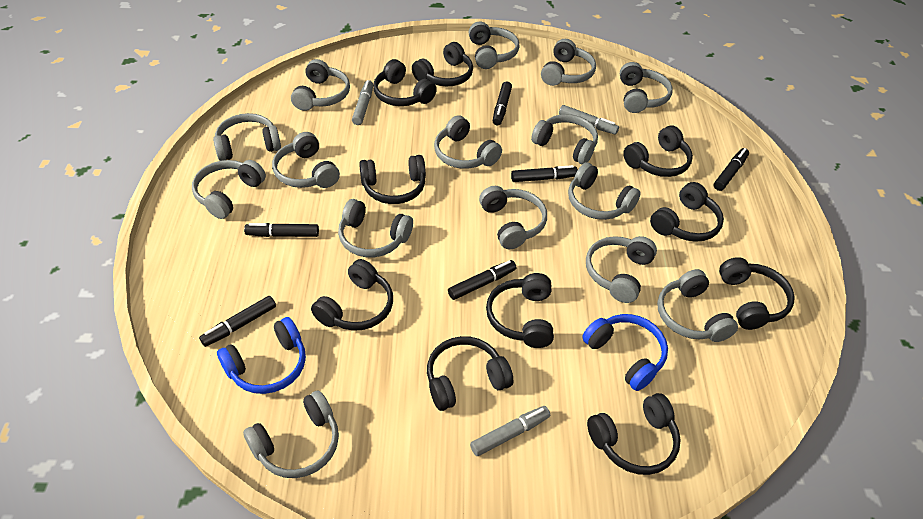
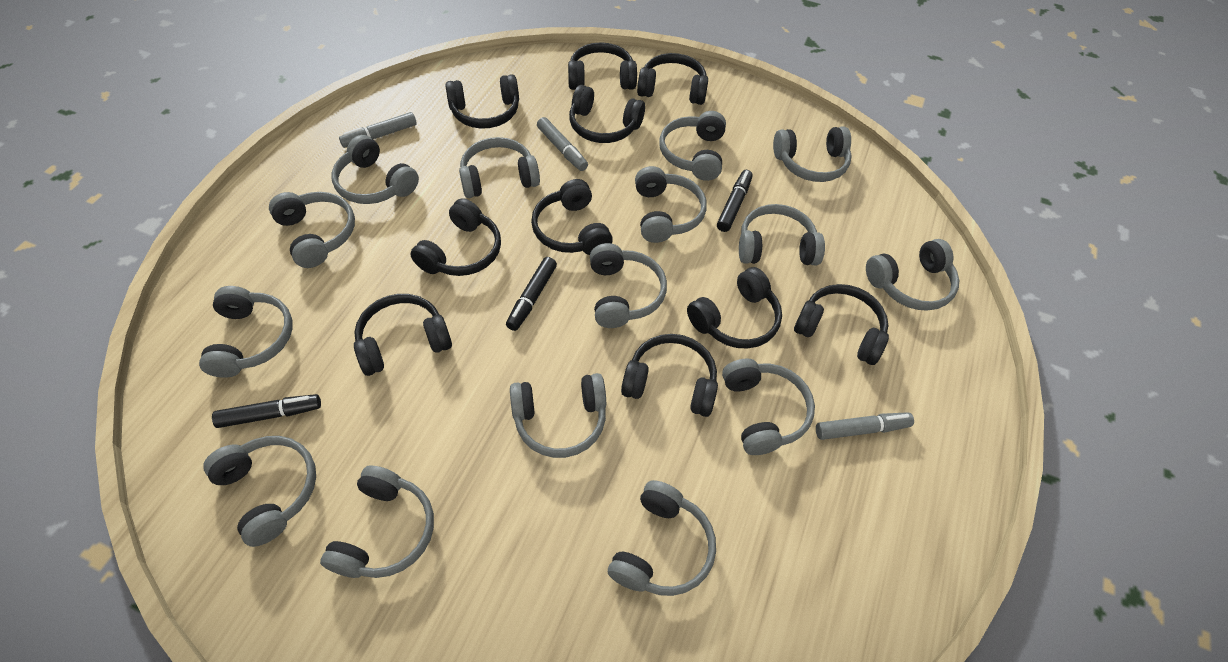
black marker: [199,296,276,347] [244,223,319,237] [448,260,516,300] [493,81,512,125] [511,165,578,182] [714,148,749,191] = 6 -> [212,394,321,428] [506,257,557,331] [717,170,753,232] = 3
blue headphones: [217,317,306,394] [582,314,668,391] = 2 -> none = 0

